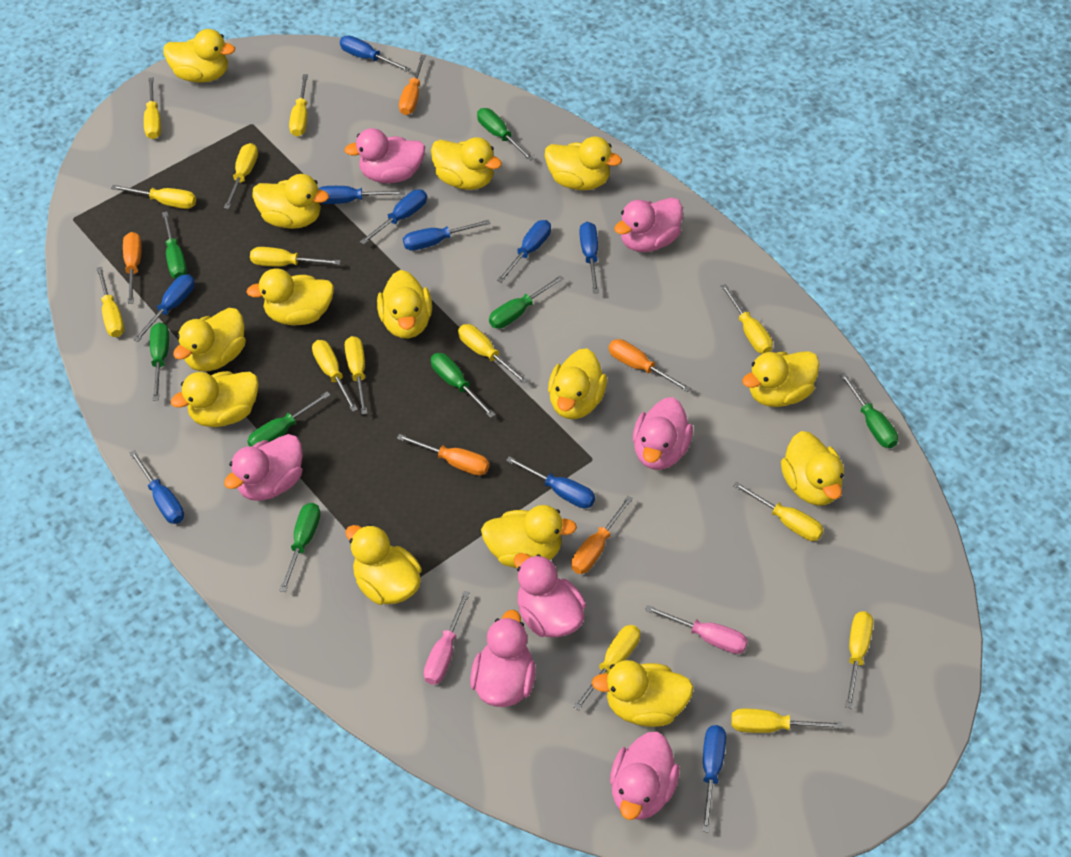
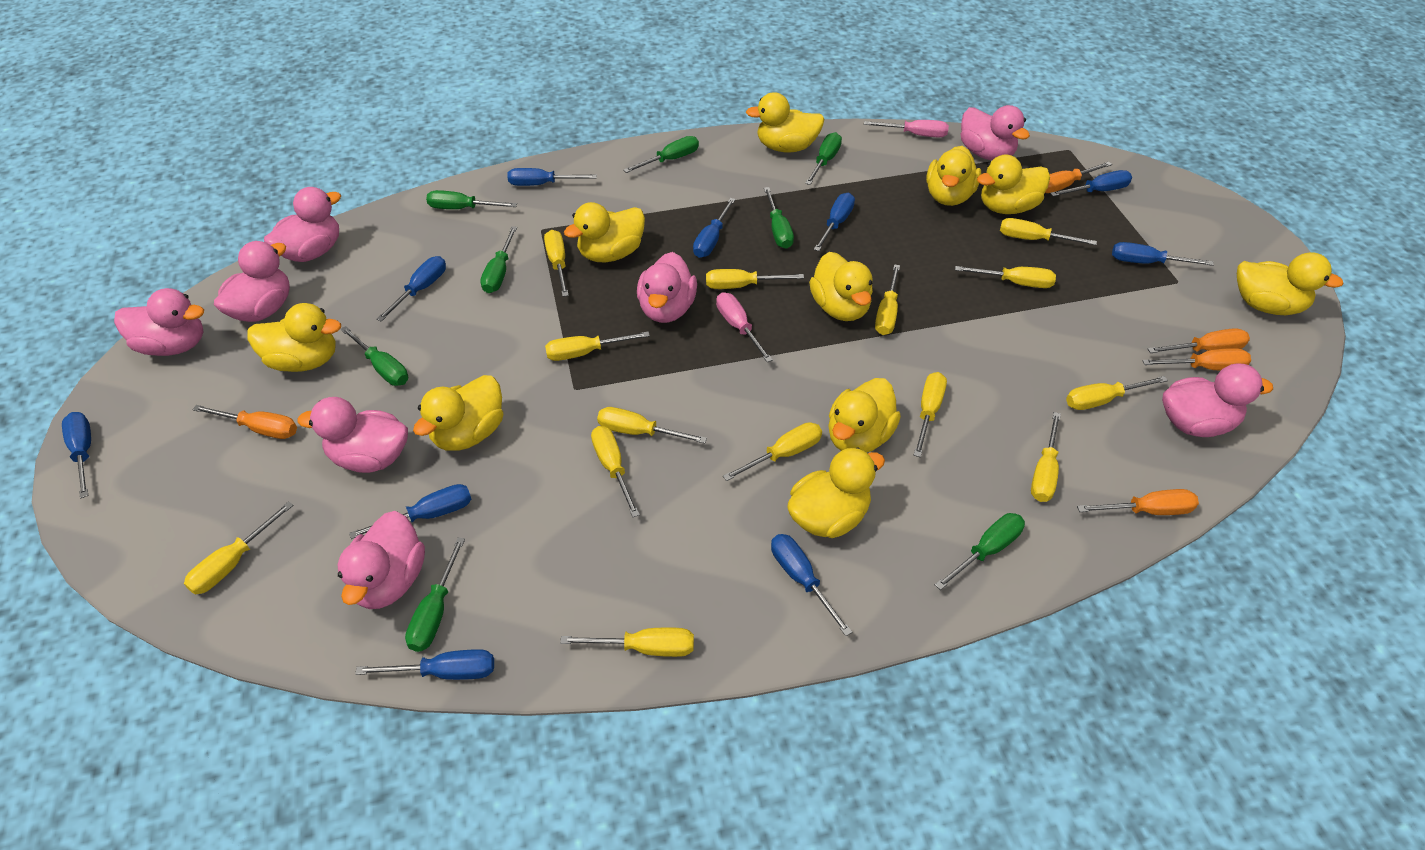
pink duck: [224,434,303,501] [344,128,425,183] [470,610,536,707] [514,553,586,638] [610,732,680,820] [614,197,683,252] [633,397,693,470] = 7 -> [114,288,204,356] [214,241,290,322] [264,187,341,262] [297,397,408,473] [338,511,425,609] [637,252,697,323] [961,105,1030,160] [1162,363,1273,437] = 8
yellow duck: [163,29,235,83] [171,371,259,427] [173,308,246,371] [246,269,334,325] [252,174,329,229] [346,524,422,605] [377,270,432,338] [431,137,502,190] [481,505,577,568] [545,136,622,190] [548,348,607,419] [592,660,694,727] [742,351,820,407] [781,431,844,506] = 14 -> [247,303,341,372] [413,375,503,451] [564,202,645,262] [746,92,824,153] [787,448,885,538] [809,252,873,321] [828,378,901,453] [926,146,981,206] [977,155,1050,214] [1237,252,1344,315] = 10

